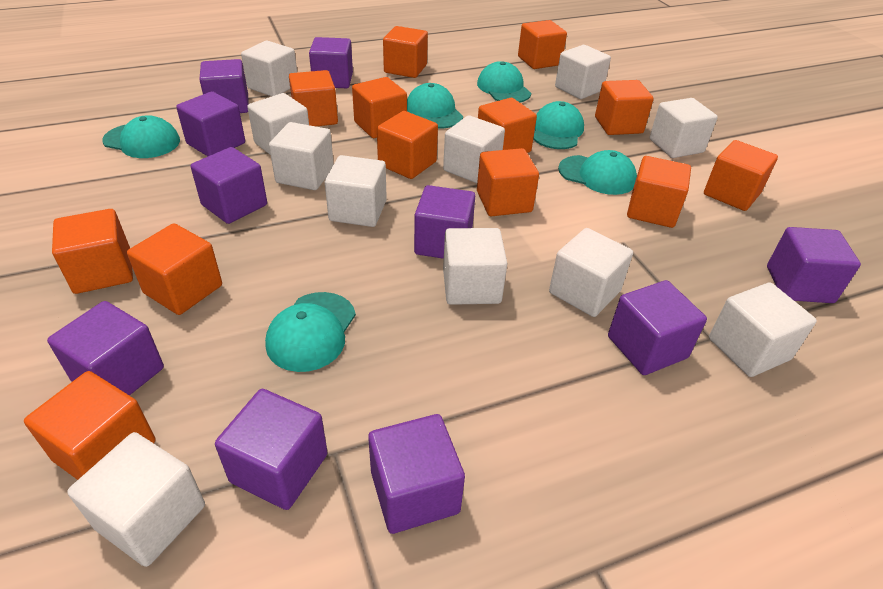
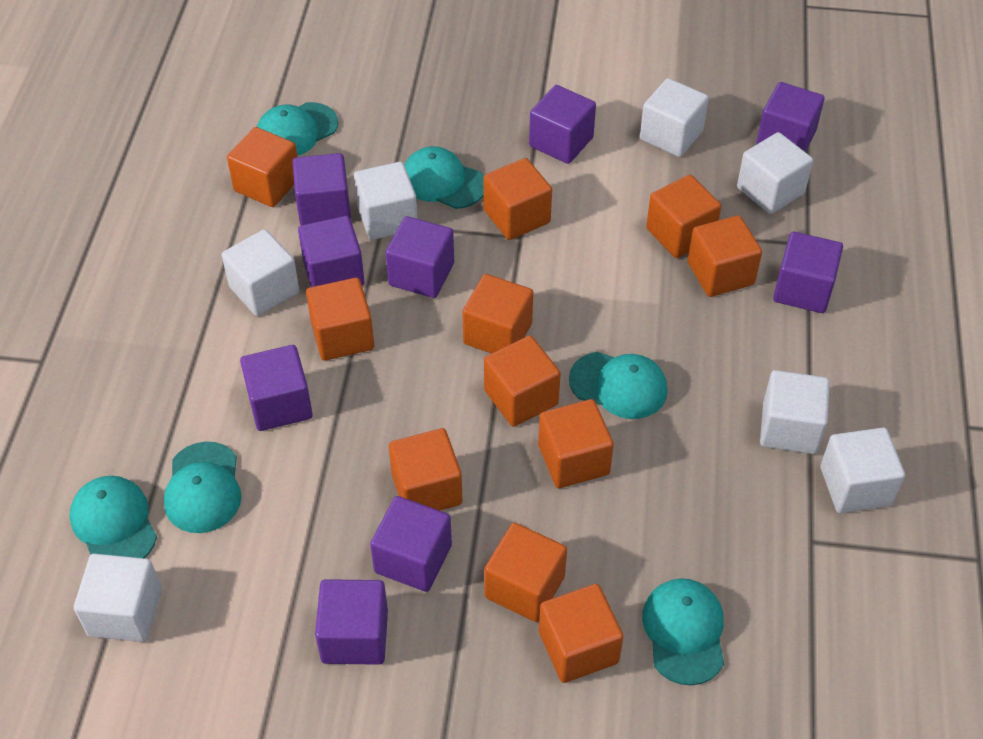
orange cube: [24,371,156,480] [52,209,133,294] [127,223,222,315] [289,70,338,126] [352,77,407,138] [377,111,438,179] [383,26,428,78] [477,148,539,216] [478,98,537,153] [518,20,567,69] [595,80,654,135] [627,156,691,228] [704,140,778,211] = 13 -> [227,127,297,207] [306,278,374,361] [389,428,462,511] [462,274,533,354] [483,158,552,240] [484,336,561,427] [484,523,567,622] [538,399,614,488] [539,584,624,683] [646,175,721,258] [688,215,762,297] = 11
purple cube: [47,301,164,396] [176,91,245,156] [191,147,267,224] [199,59,249,113] [215,389,328,510] [309,37,353,88] [368,414,465,534] [414,185,475,259] [608,280,707,375] [767,227,861,303] = 10 -> [240,345,313,431] [292,153,351,225] [298,216,365,287] [315,579,388,665] [370,496,452,592] [386,216,454,298] [529,85,596,164] [757,82,824,152] [773,232,843,313] = 9
white cube: [67,432,205,567] [241,41,297,96] [247,93,309,154] [269,122,334,190] [325,155,387,227] [443,115,505,183] [443,228,508,305] [549,228,633,317] [555,45,611,99] [649,98,718,158] [709,282,817,377] = 11 -> [74,554,162,642] [222,229,299,316] [354,162,418,240] [640,78,709,157] [737,132,813,214] [760,370,830,454] [820,428,905,513] = 7

